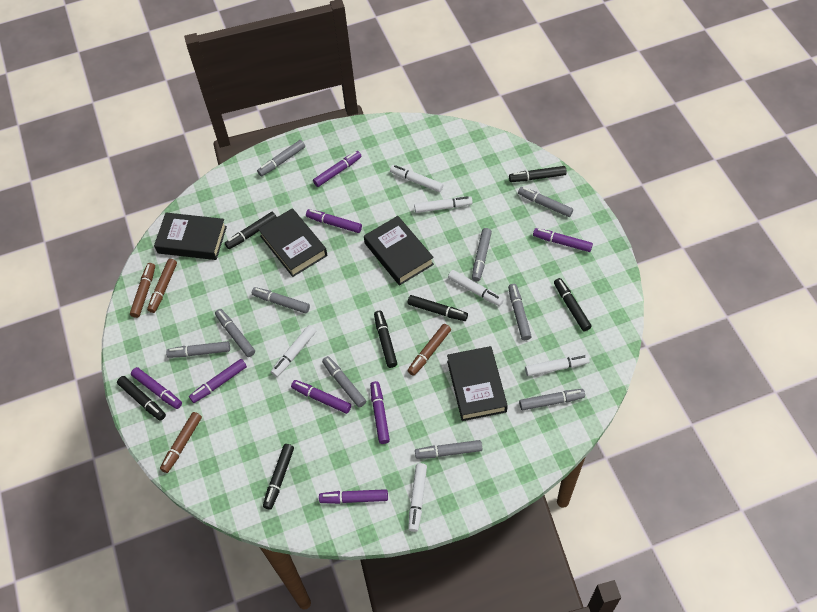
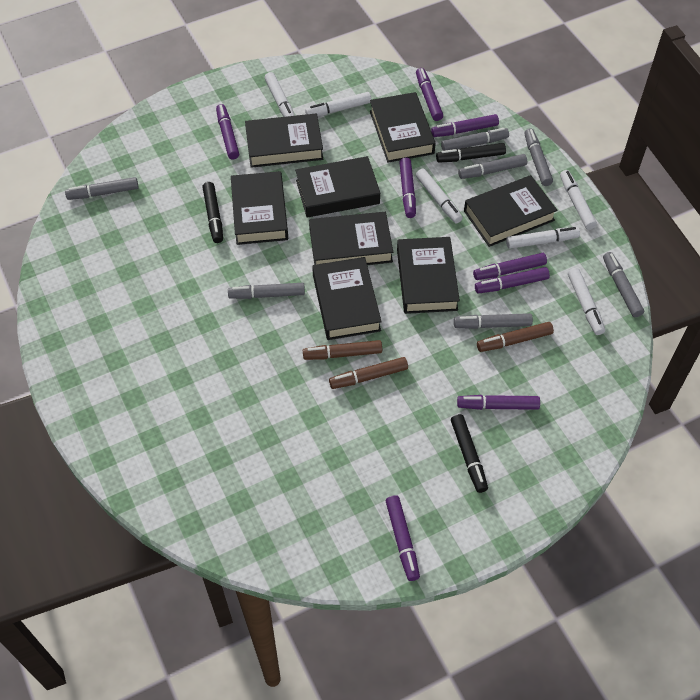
black book: [154,213,227,260] [258,208,327,277] [364,216,434,285] [447,346,508,421] = 4 -> [231,171,288,245] [245,113,323,168] [295,156,380,217] [309,212,393,265] [312,257,382,340] [370,92,436,163] [397,237,460,314] [464,175,557,247] = 8
black marker: [117,376,166,421] [225,212,277,249] [263,444,294,510] [374,311,397,368] [408,295,468,321] [509,166,567,182] [554,278,592,331] = 7 -> [203,182,223,243] [436,143,506,163] [451,414,488,493] = 3
brown marker: [130,263,155,318] [147,259,177,313] [160,412,202,473] [408,324,451,376] = 4 -> [303,340,382,360] [329,357,408,389] [477,322,554,352] = 3
grey marker: [166,341,230,358] [215,309,255,357] [252,287,310,313] [257,140,305,176] [322,356,366,408] [415,440,482,459] [472,228,492,281] [508,284,532,340] [518,187,573,217] [519,389,585,411] = 10 -> [65,177,139,200] [228,283,305,299] [441,128,509,151] [454,313,533,329] [458,154,527,179] [524,128,553,186] [603,252,644,317] = 7

